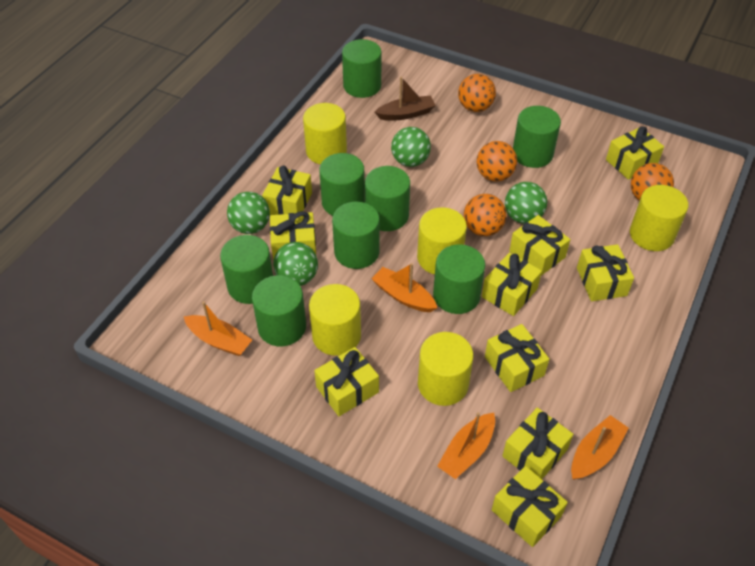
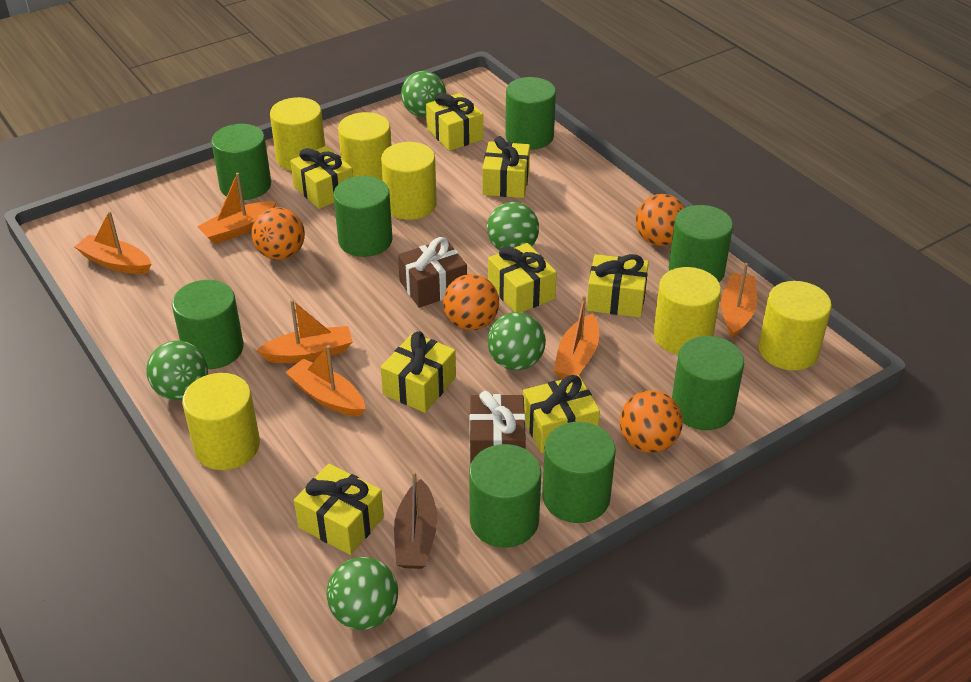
brown gift: none = 0 -> [398,237,467,308] [469,391,526,465] = 2
green ball: [227,192,270,234] [273,242,318,286] [391,127,431,167] [505,182,547,224] = 4 -> [146,341,208,400] [327,557,398,630] [401,71,446,117] [487,202,539,251] [487,312,546,370] = 5
orange boat: [184,301,252,356] [371,263,437,312] [437,412,495,479] [571,415,629,480] = 4 -> [75,211,151,274] [197,173,277,244] [256,300,353,363] [285,345,365,417] [553,296,599,379] [721,263,757,338] = 6
yellow cylinder: [303,103,347,164] [309,284,361,356] [417,207,467,274] [418,332,473,406] [630,185,688,251] = 5 -> [182,373,260,470] [270,97,325,171] [338,112,391,181] [381,142,437,220] [653,267,721,355] [758,281,832,371] = 6
yellow gift: [262,166,312,215] [270,211,316,261] [314,347,379,416] [482,252,542,316] [485,324,549,392] [492,466,568,547] [502,408,573,479] [509,215,570,276] [577,244,634,301] [606,126,664,180] = 10 -> [290,146,353,209] [294,464,384,555] [380,331,456,413] [426,93,483,151] [482,136,530,198] [488,243,557,313] [523,375,600,453] [587,254,649,317] = 8

